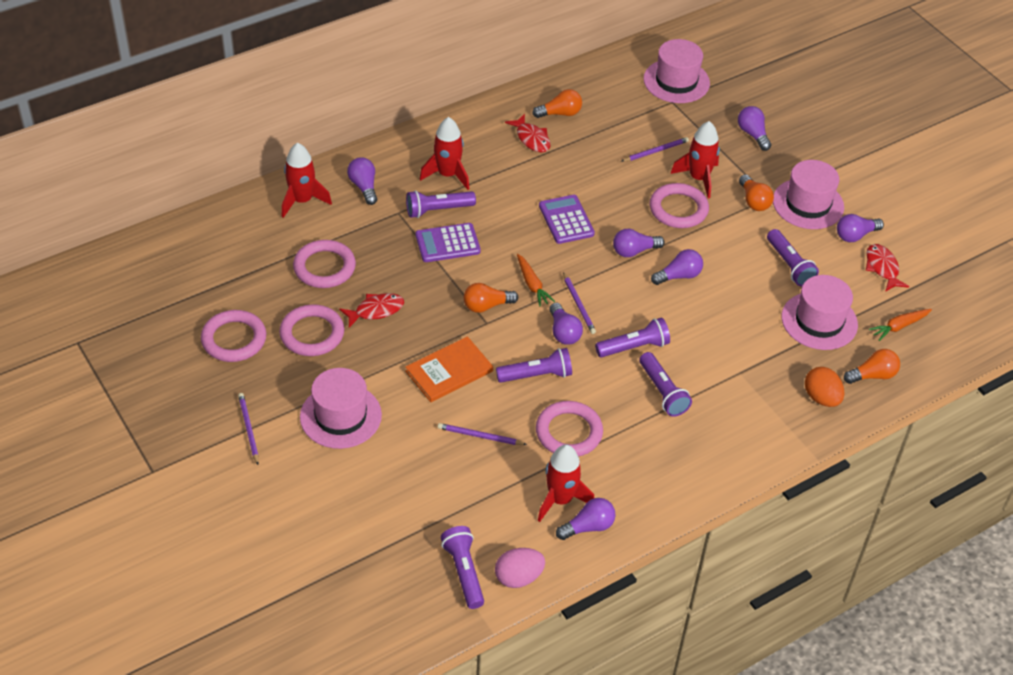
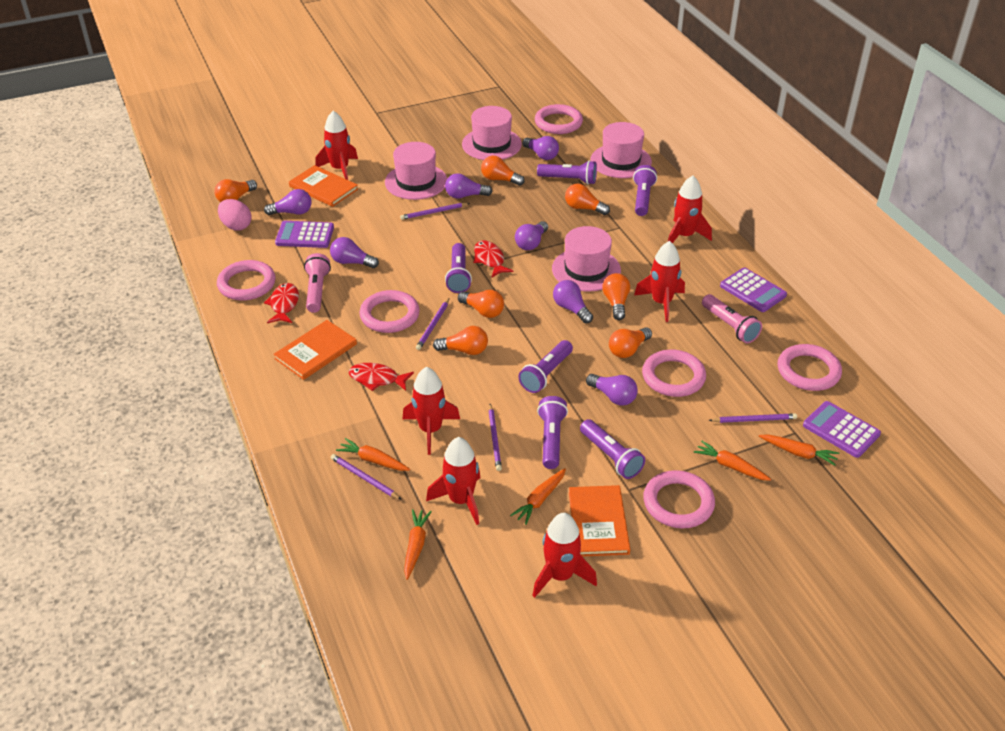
orange book: [405,336,493,402] = 1 -> [274,320,357,380] [289,165,358,207] [569,485,630,557] = 3
orange carrot: [517,254,555,306] [869,309,932,341] = 2 -> [336,438,410,471] [404,509,432,580] [510,468,566,525] [694,441,771,481] [759,434,839,466] = 5
orange egg: [805,367,845,407] = 1 -> none = 0
orange light bulb: [463,283,518,313] [532,89,582,118] [739,175,774,211] [844,349,900,384] = 4 -> [214,179,257,202] [433,326,488,355] [458,290,504,318] [481,156,525,186] [565,183,610,215] [602,273,630,320] [609,327,652,358] = 7
pink flashlight: none = 0 -> [304,253,331,313] [702,294,762,343] = 2
pink ring: [201,310,266,362] [279,304,344,356] [293,240,356,288] [536,401,603,457] [650,183,709,228] = 5 -> [217,260,276,301] [360,290,420,333] [535,104,583,134] [642,349,706,397] [643,470,715,529] [778,344,842,391] = 6
purple calculator: [416,223,481,262] [539,195,595,244] = 2 -> [275,221,334,248] [720,268,787,312] [803,401,881,458] = 3
purple pencil: [238,393,259,465] [438,423,527,445] [563,272,596,334] [622,137,689,162] = 4 -> [331,454,402,500] [400,203,470,220] [416,298,449,350] [488,404,502,471] [708,413,797,423] = 5
red rocket: [282,143,332,218] [420,117,469,190] [538,445,594,522] [670,121,720,198] = 4 -> [315,111,358,180] [403,367,460,455] [426,437,481,525] [533,513,597,598] [634,241,685,322] [668,176,712,243] = 6

